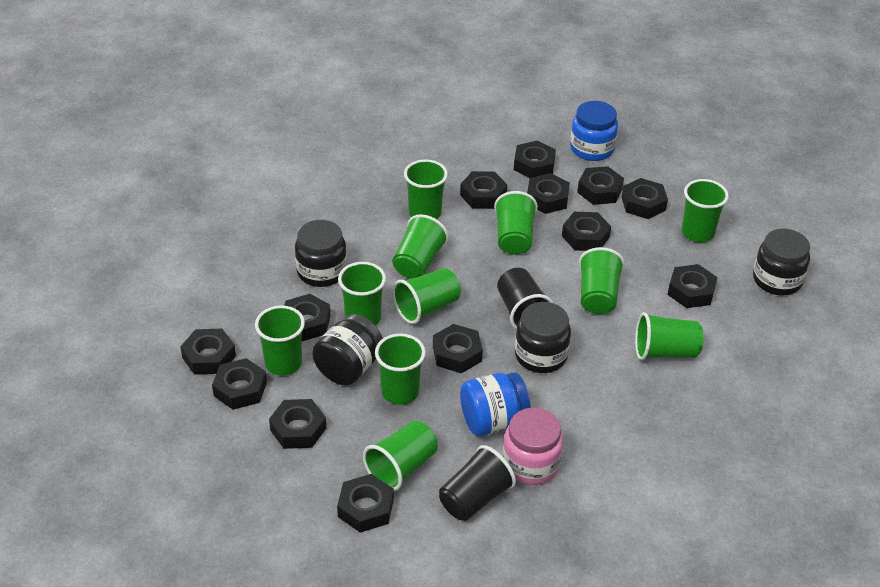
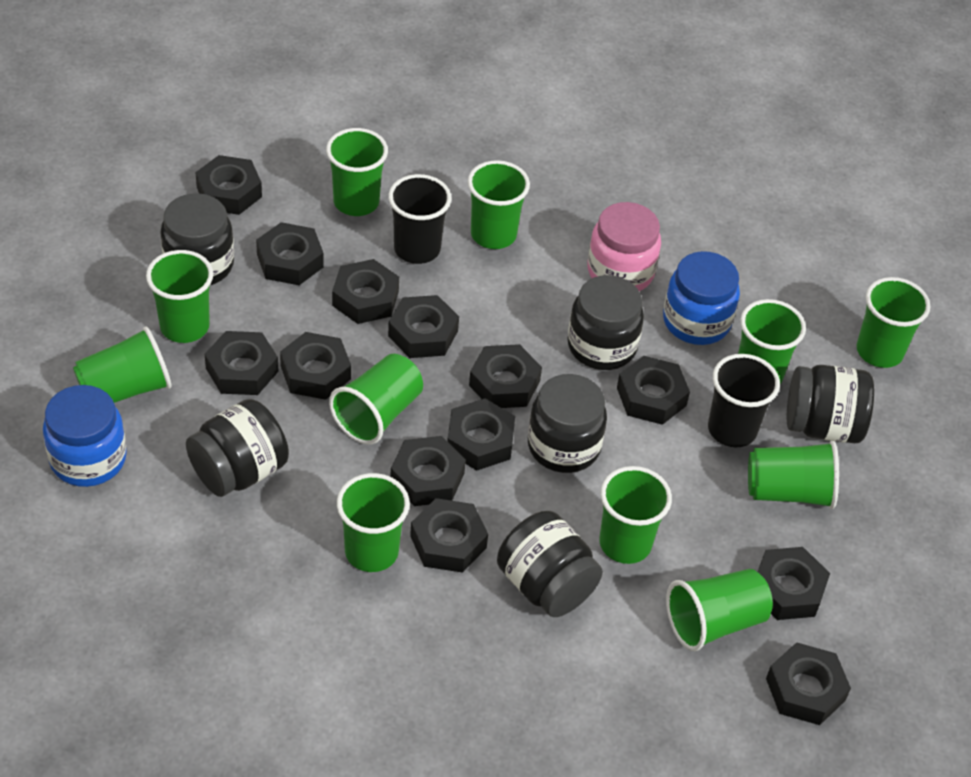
black jar: [295,220,347,287] [312,314,383,385] [515,302,571,373] [753,229,810,296] = 4 -> [160,193,234,285] [186,399,289,497] [497,511,603,617] [528,374,607,473] [567,275,644,370] [787,365,874,443] = 6

